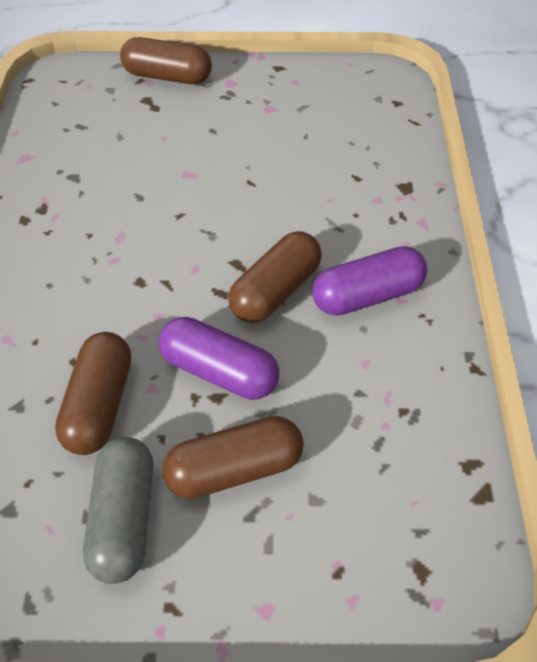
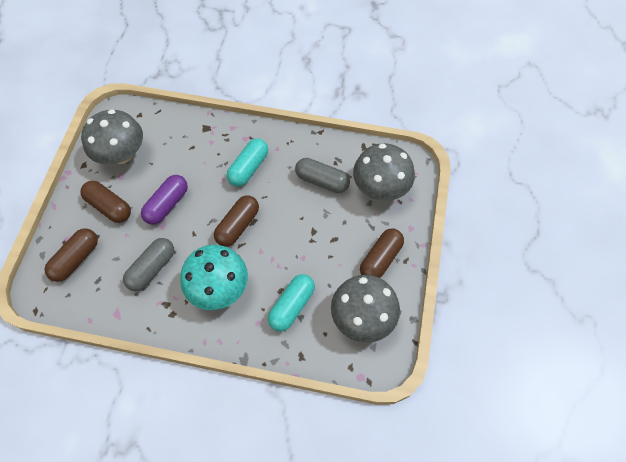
grey capsule: [83,437,153,584] = 1 -> [123,238,174,291] [295,158,350,193] = 2
grey mushroom: none = 0 -> [81,109,143,165] [331,275,400,343] [353,143,415,201] = 3
purple capsule: [158,317,279,400] [312,246,427,316] = 2 -> [141,175,188,225] = 1
turquoise capsule: none = 0 -> [227,138,268,187] [268,274,315,331] = 2
turquoise mushroom: none = 0 -> [180,245,248,310] = 1

